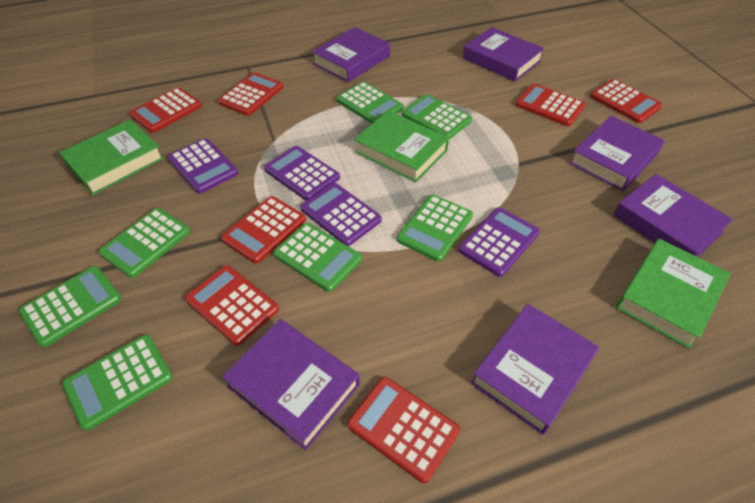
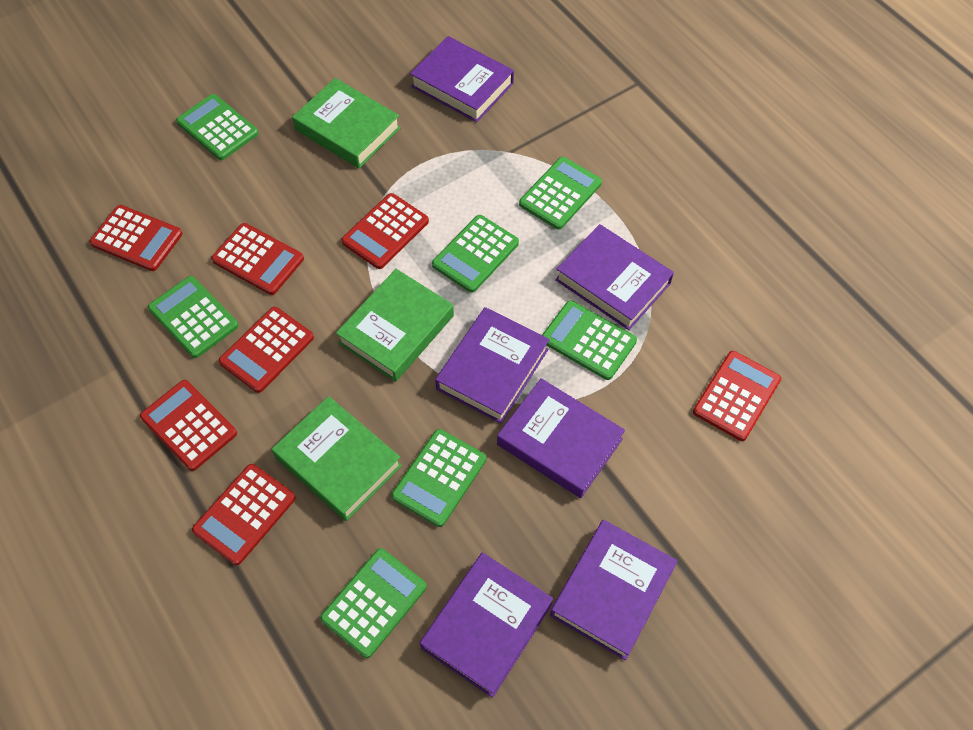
purple calculator: [168,138,238,193] [264,146,340,201] [300,183,382,246] [458,207,540,277] = 4 -> none = 0

